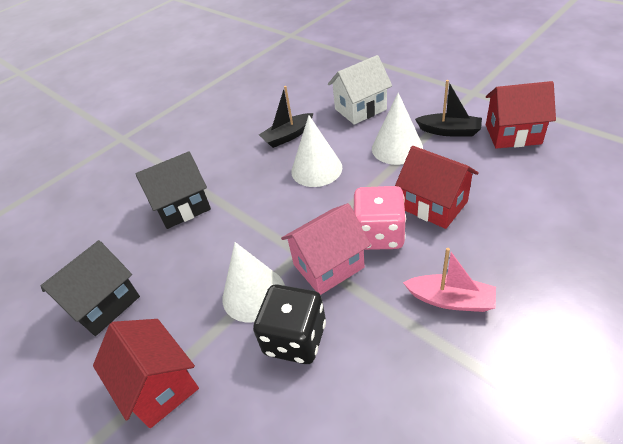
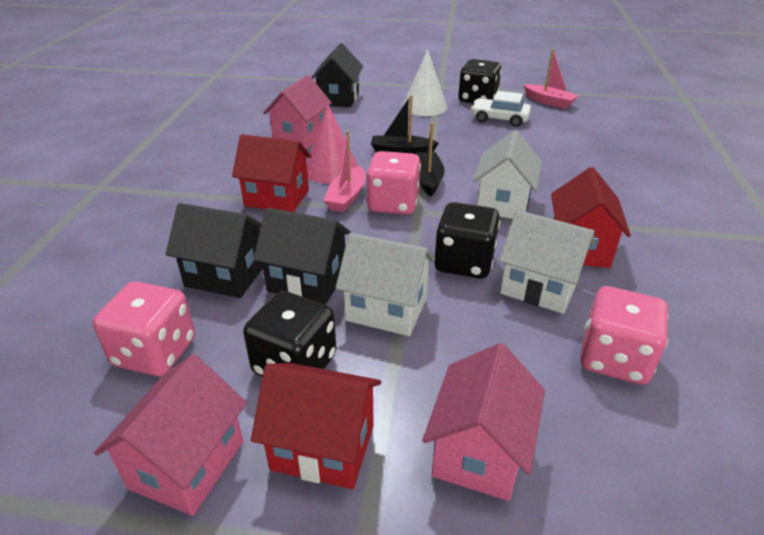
black dice: [253,284,326,364] = 1 -> [243,291,337,377] [434,202,500,279] [458,59,502,103] = 3
black house: [41,240,140,336] [135,151,211,229] = 2 -> [166,203,263,298] [253,207,352,305] [311,43,363,107] = 3
pink boat: [403,248,496,312] = 1 -> [323,131,365,212] [524,49,579,109] = 2
pink cone: none = 0 -> [307,104,358,184] = 1
pink dice: [354,186,406,250] = 1 -> [93,282,195,376] [366,151,421,215] [580,286,669,385] = 3
pink house: [281,203,371,295] = 1 -> [94,354,247,516] [263,75,332,149] [422,343,545,501] = 3
white car: none = 0 -> [471,91,531,127] = 1
white cone: [222,242,285,322] [291,115,342,187] [372,93,423,165] = 3 -> [402,49,447,116] = 1
white house: [328,55,392,125] = 1 -> [336,233,436,336] [473,130,542,219] [499,210,594,314] = 3

